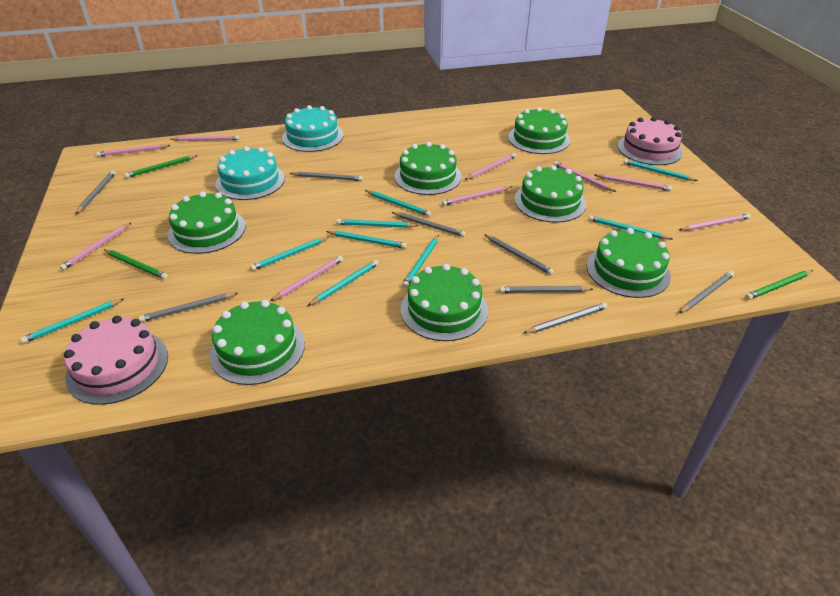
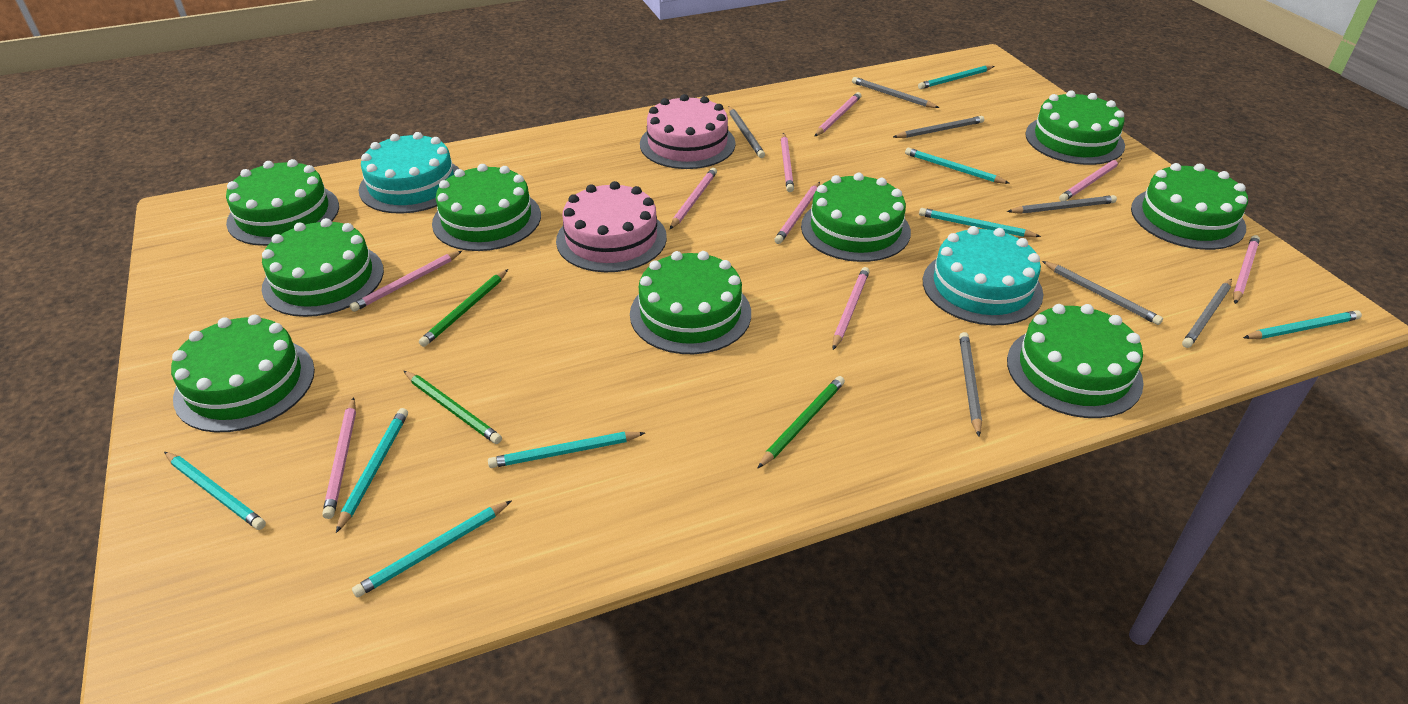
green cake: [168,192,246,254] [209,300,305,385] [394,142,462,195] [401,264,488,341] [508,107,570,154] [514,165,586,223] [587,228,671,298] = 7 -> [171,314,315,432] [226,159,339,246] [262,218,384,317] [432,164,541,251] [630,251,751,354] [801,173,911,262] [1007,304,1144,418] [1025,91,1125,165] [1131,163,1248,250] = 9
grey pencil: [75,171,116,214] [139,293,238,322] [290,172,363,181] [392,212,466,237] [484,234,554,275] [499,286,593,293] [523,303,608,334] [679,271,734,313] = 8 -> [728,106,765,158] [852,77,939,108] [893,116,984,138] [959,332,982,437] [1007,195,1117,214] [1042,261,1163,325] [1182,279,1232,348] = 7
turquoise pencil: [20,299,124,344] [250,237,329,271] [307,260,379,306] [326,231,407,249] [336,219,419,228] [365,190,431,217] [402,235,439,288] [588,215,672,240] [623,159,698,181] = 9 -> [164,452,266,530] [336,408,408,533] [352,500,512,598] [488,432,645,468] [905,148,1010,184] [918,66,994,89] [919,208,1041,237] [1243,310,1362,339] = 8

